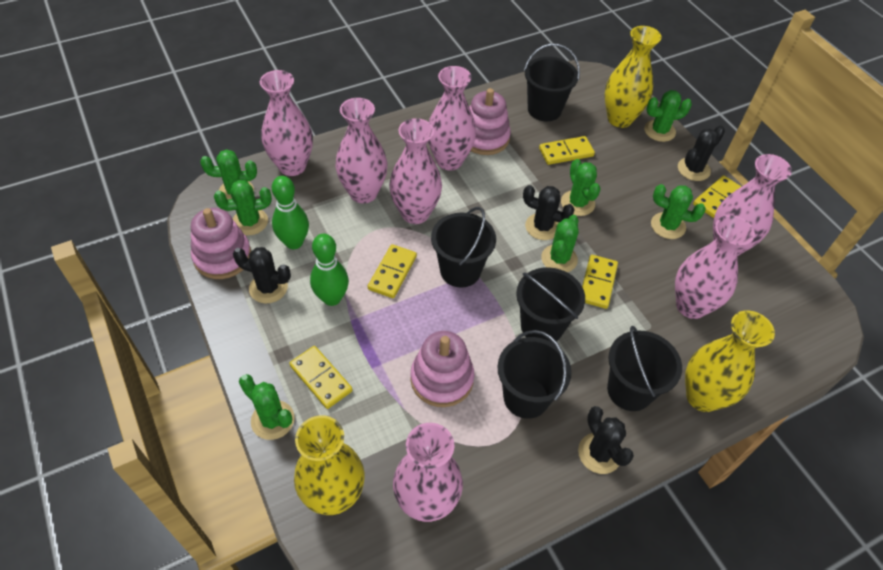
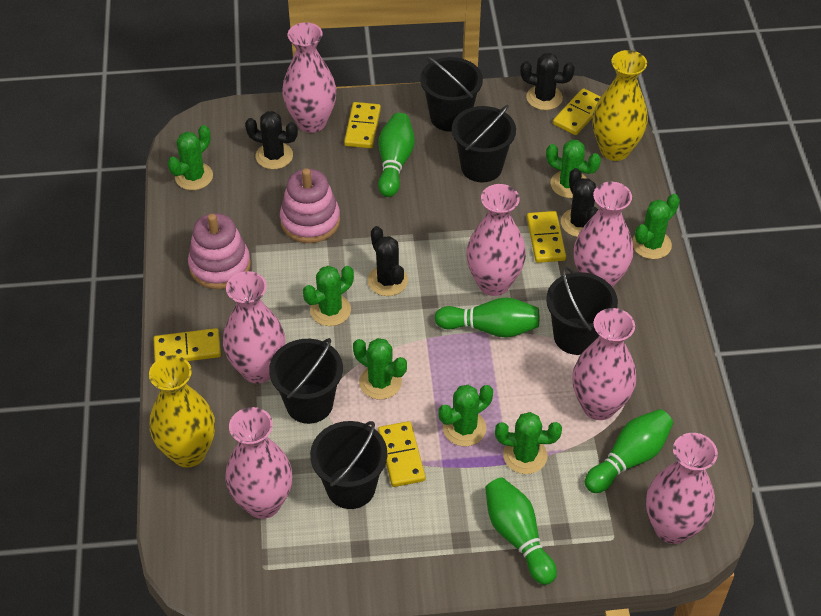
green bowling pin: [272,176,309,249] [310,234,349,306] = 2 -> [378,113,415,197] [435,298,539,338] [485,477,557,585] [585,409,673,493] = 4
pink stacking toy: [191,208,251,279] [410,331,474,407] [469,88,511,155] = 3 -> [188,213,251,289] [280,168,340,243] = 2
yellow vase: [294,415,365,515] [605,26,662,128] [685,310,775,412] = 3 -> [149,355,215,467] [592,50,648,161] = 2

